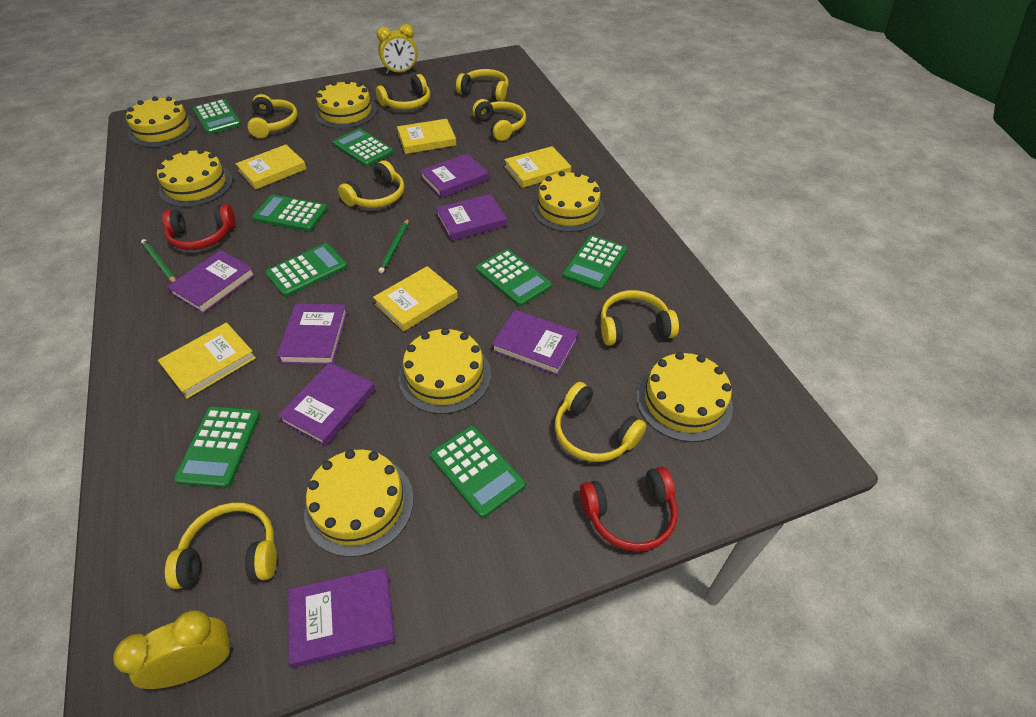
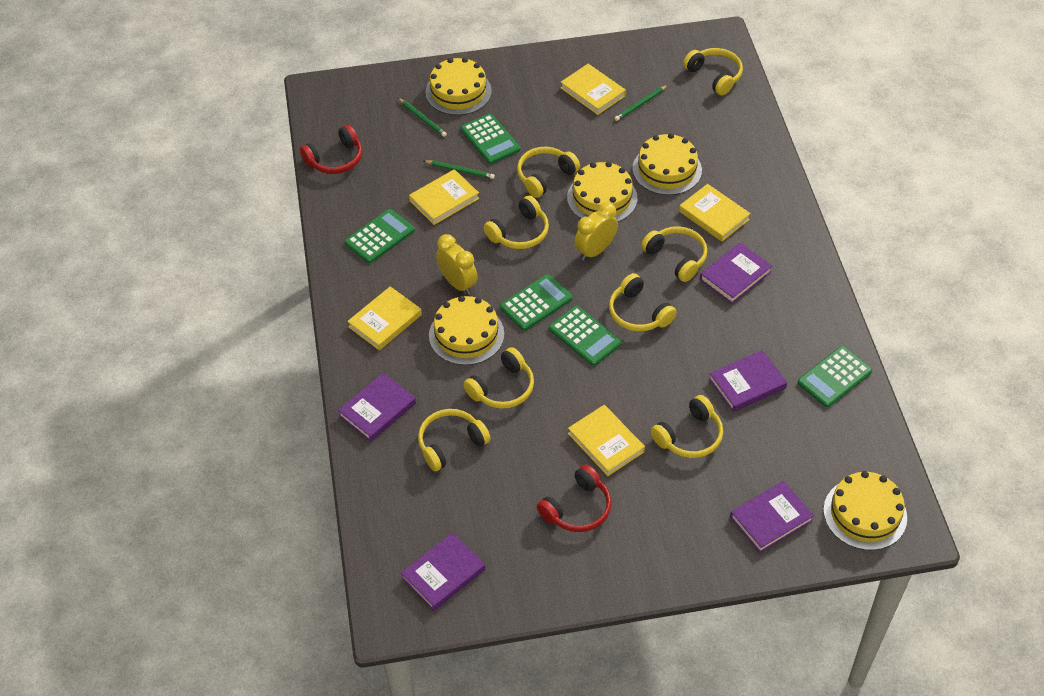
green calculator: [174,406,260,488] [193,99,241,134] [252,195,328,231] [266,243,347,297] [333,128,394,167] [430,426,525,518] [476,249,552,306] [563,235,627,291] = 8 -> [345,209,415,263] [461,114,520,164] [500,274,573,331] [549,306,621,366] [798,346,872,407] = 5
green pencil: [141,239,176,282] [378,218,409,274] = 2 -> [398,98,447,137] [424,160,495,179] [615,85,668,121] = 3
purple book: [167,250,255,314] [277,303,347,365] [278,362,375,447] [288,567,395,668] [420,153,489,198] [436,194,507,241] [492,310,579,376] = 7 -> [338,373,416,442] [401,533,485,611] [700,243,772,304] [709,350,787,412] [730,481,814,553] = 5
yellow cake: [126,96,196,147] [157,149,233,207] [304,449,414,557] [315,80,377,129] [399,328,491,414] [532,171,604,232] [636,352,733,442] = 7 -> [426,57,492,115] [429,296,504,365] [567,162,637,222] [632,133,702,195] [823,471,907,550] = 5

